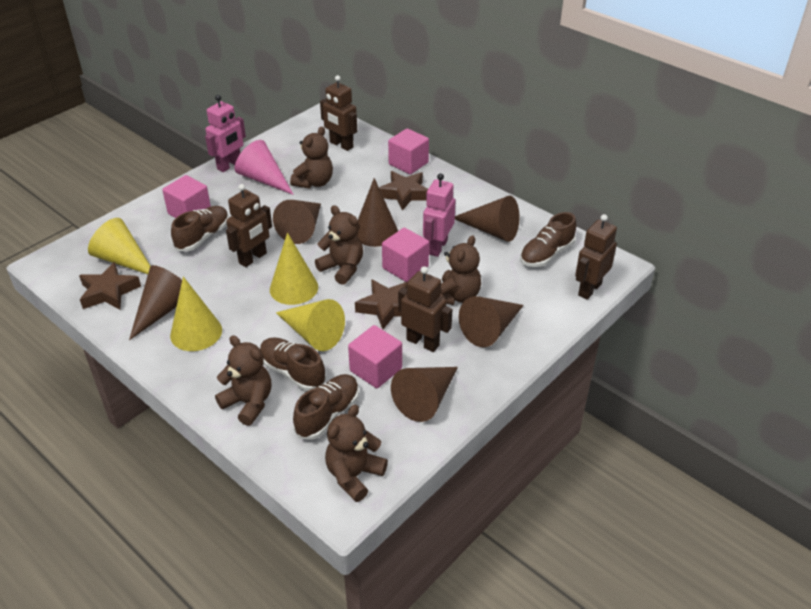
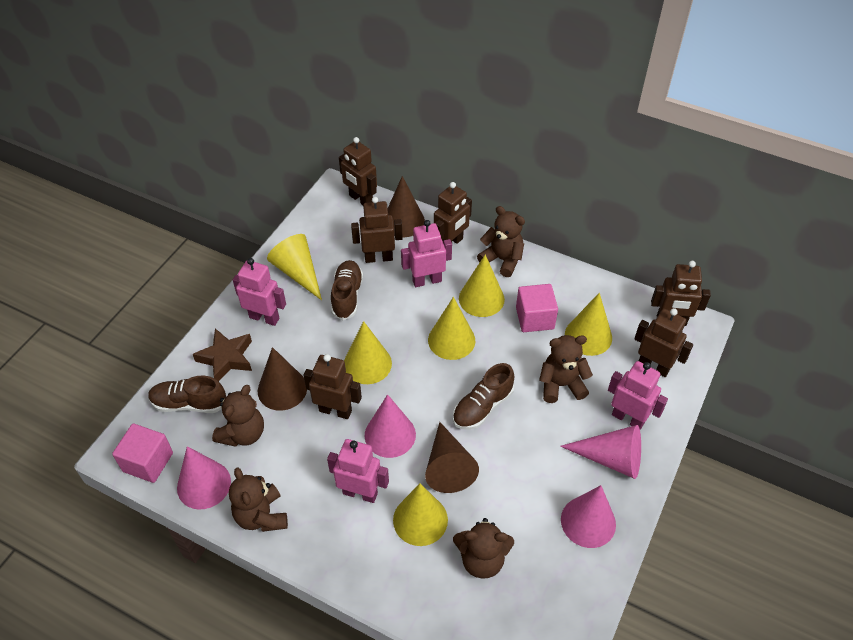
brown cone: [129,265,182,340] [273,200,321,244] [357,178,398,247] [391,367,458,422] [455,196,520,242] [459,296,524,347] = 6 -> [258,347,307,411] [388,176,425,237] [425,422,479,493] = 3
brown robot: [226,184,272,267] [320,75,357,151] [398,266,452,352] [575,214,617,300] = 4 -> [304,354,362,419] [339,137,377,205] [351,197,403,263] [434,182,472,244] [634,308,693,377] [651,261,711,326] = 6
brown shoe: [171,206,229,252] [260,337,326,391] [293,374,359,440] [520,212,576,267] = 4 -> [148,376,226,413] [331,260,363,320] [453,363,514,430] = 3
brown star: [79,262,141,310] [355,279,407,329] [379,171,428,211] = 3 -> [193,329,252,382] = 1
pink cone: [235,140,294,195] = 1 -> [177,446,231,510] [364,394,416,458] [560,425,641,479] [561,485,616,548] = 4
pink cube: [162,175,211,218] [348,325,402,388] [382,228,429,282] [388,128,429,174] = 4 -> [112,424,173,483] [516,284,558,332] = 2
pink robot: [205,95,246,172] [423,173,456,257] = 2 -> [233,258,286,326] [327,439,389,503] [401,220,452,287] [608,361,668,430] = 4
yellow cone: [88,218,151,274] [170,276,222,351] [270,233,318,305] [276,299,345,351] = 4 -> [267,234,322,300] [344,321,392,384] [393,483,448,546] [428,297,475,360] [459,254,505,317] [565,293,612,356] = 6

